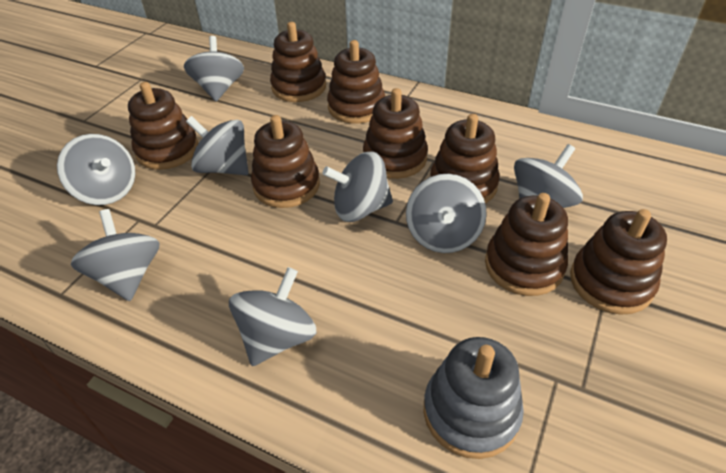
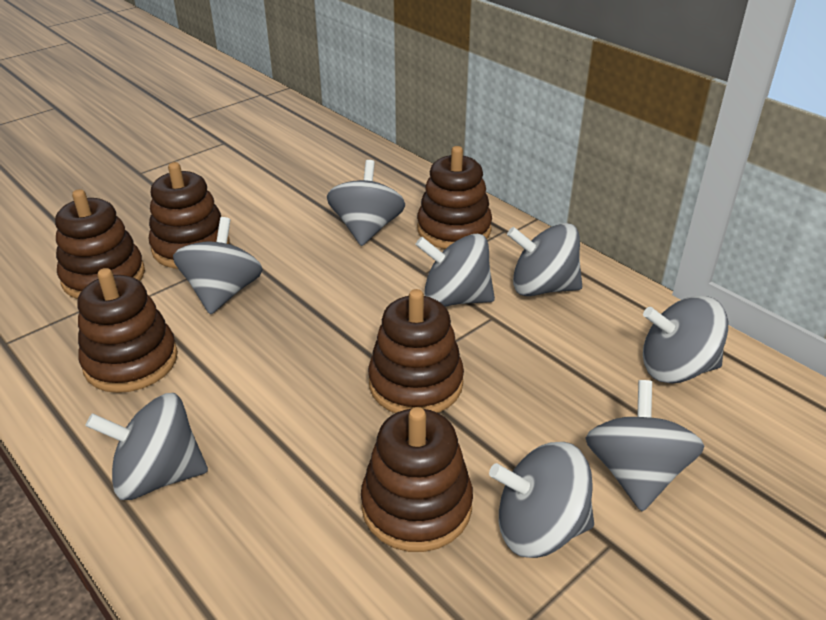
brown stacking toy: [128,82,198,170] [251,115,320,208] [270,22,326,102] [327,40,385,124] [363,88,428,179] [430,114,500,204] [485,193,568,296] [570,209,667,315] = 8 -> [55,189,145,299] [78,268,178,393] [149,162,230,269] [361,407,473,552] [368,289,464,413] [417,146,492,249] = 6
grey stacking toy: [424,337,524,459] = 1 -> none = 0

